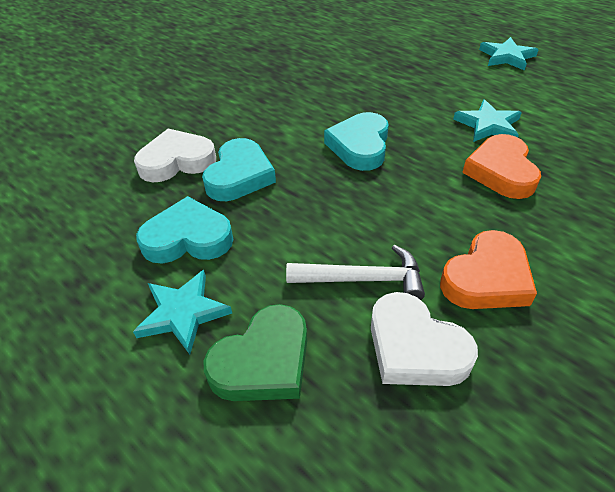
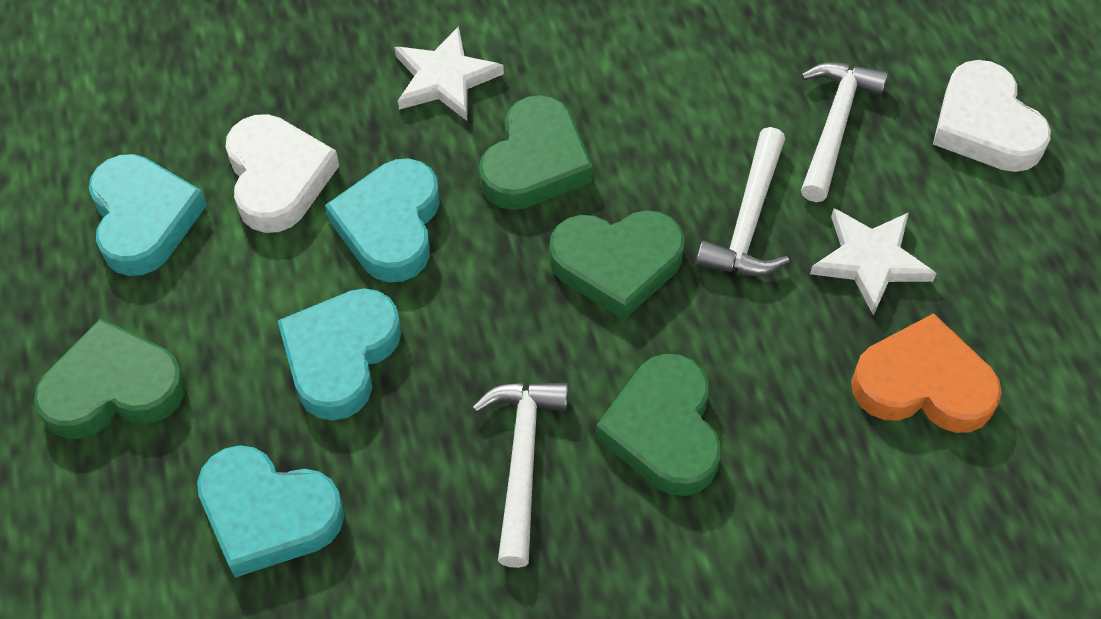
green heart: [204,304,307,401] = 1 -> [34,318,186,439] [479,95,593,210] [549,210,685,320] [596,354,721,496] = 4
orange heart: [440,230,537,309] [462,134,541,199] = 2 -> [851,313,1002,433] = 1
turquoise heart: [136,196,234,264] [202,138,276,201] [324,112,389,171] = 3 -> [89,154,207,276] [197,445,344,578] [278,288,402,421] [325,158,440,282] = 4
turquoise star: [133,270,232,354] [453,99,522,142] [479,37,539,71] = 3 -> none = 0
white hammer: [286,245,425,300] = 1 -> [472,383,569,568] [696,127,789,276] [801,62,888,202] = 3
white star: none = 0 -> [395,26,504,121] [810,208,937,316] = 2

